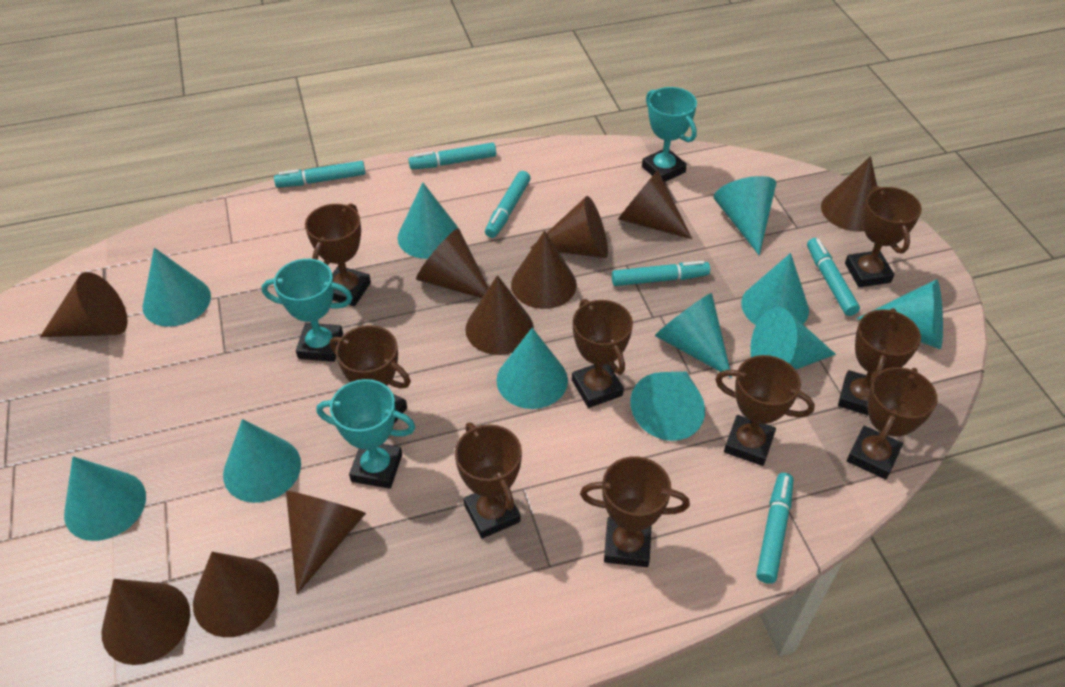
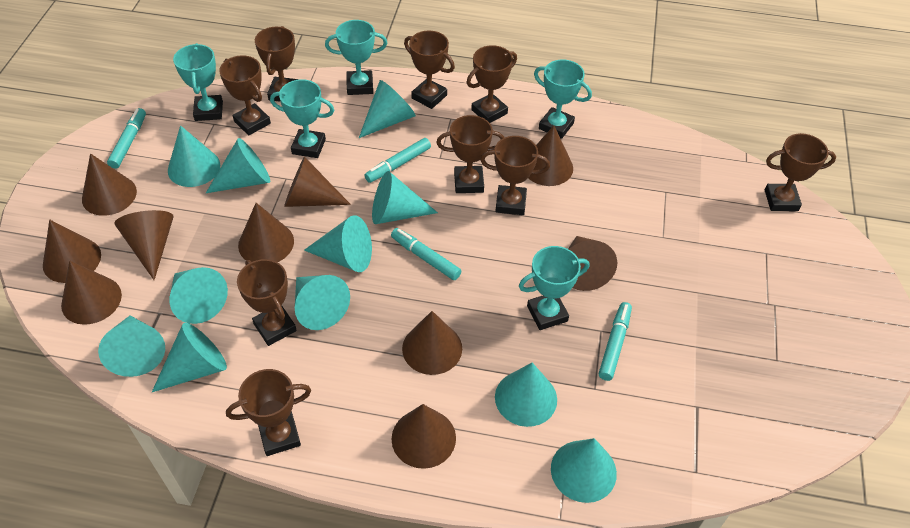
turquoise marker: [274,161,365,188] [408,143,496,170] [485,171,531,238] [612,261,710,286] [756,473,794,584] [807,238,860,316] = 6 -> [107,108,146,169] [364,138,431,183] [391,228,461,280] [599,302,632,381] = 4
turquoise trophy: [262,259,353,362] [317,379,415,489] [642,87,697,182] = 3 -> [173,43,223,121] [270,79,334,158] [325,20,387,95] [519,246,589,330] [534,60,592,139] = 5

